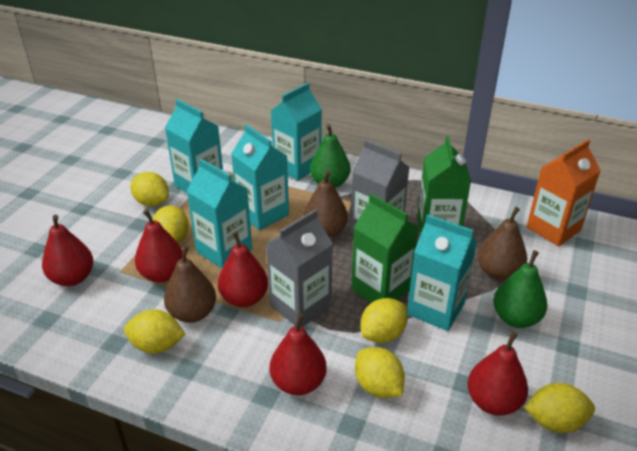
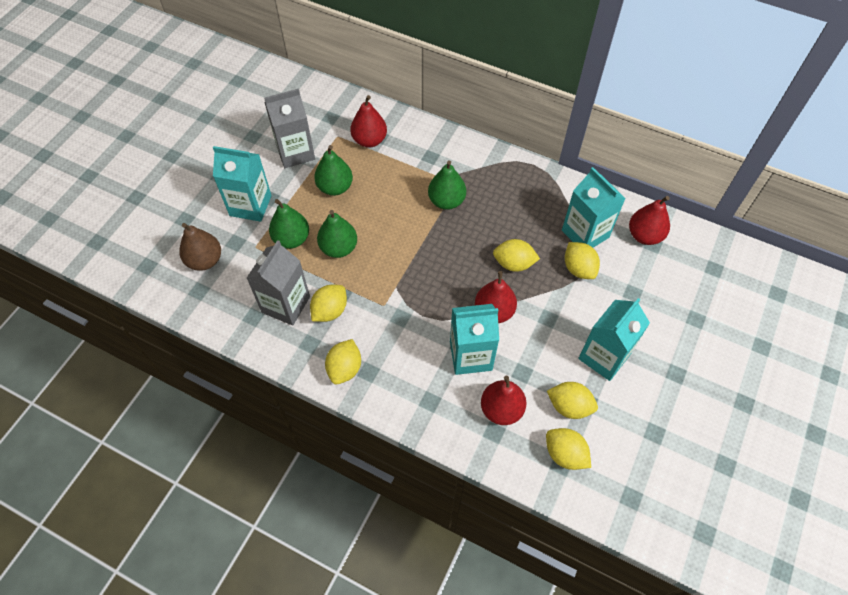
brown pear: [164,245,216,323] [303,170,348,238] [478,207,527,281] = 3 -> [179,223,221,271] = 1
green carton: [351,194,419,303] [417,136,471,235] = 2 -> none = 0
green pear: [310,124,351,188] [493,250,547,328] = 2 -> [269,199,309,249] [314,145,353,196] [317,210,357,258] [428,160,466,210] = 4
orange carton: [526,139,601,246] = 1 -> none = 0
red pear: [42,215,93,286] [135,209,183,283] [218,231,268,307] [270,313,327,395] [467,332,528,416] = 5 -> [350,95,387,148] [475,271,517,323] [481,376,526,425] [629,196,670,245] = 4
turquoise carton: [165,99,223,193] [187,159,252,269] [231,124,289,230] [271,83,322,181] [407,214,477,331] = 5 -> [213,146,272,222] [450,304,499,375] [562,167,625,248] [578,298,650,381] = 4

